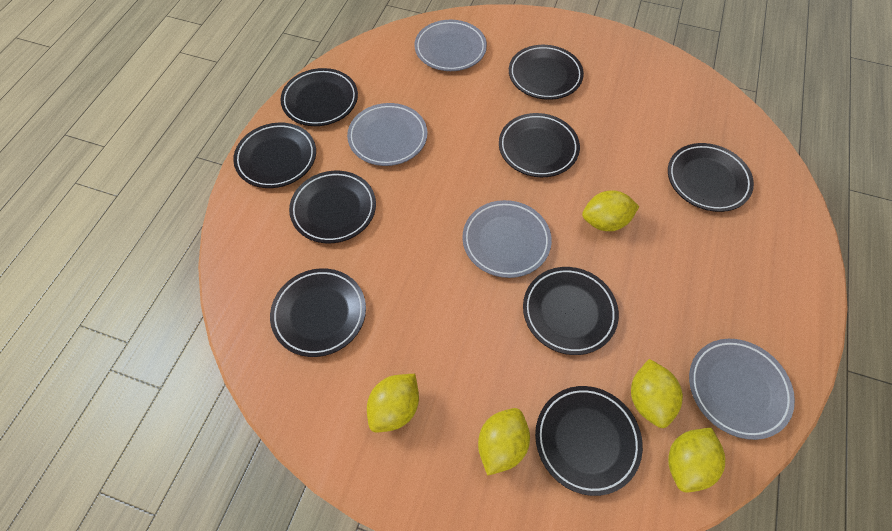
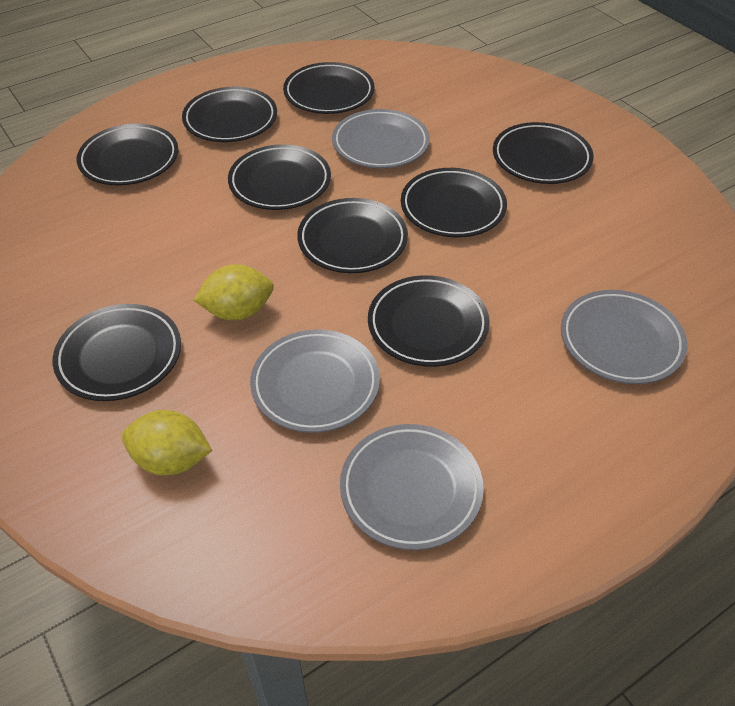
yellow lemon: [367,374,419,432] [478,408,530,476] [582,190,639,231] [631,359,683,428] [668,428,725,492] = 5 -> [122,410,212,475] [193,264,274,320] = 2

